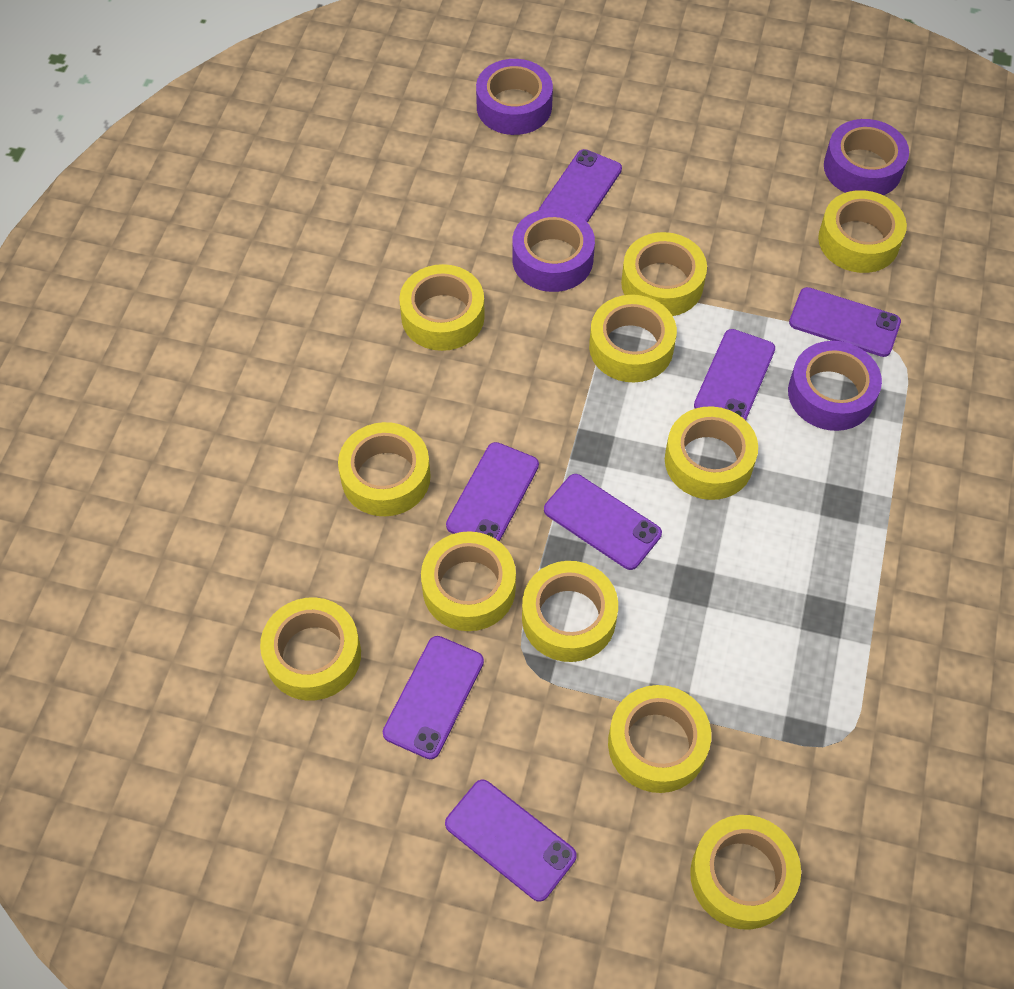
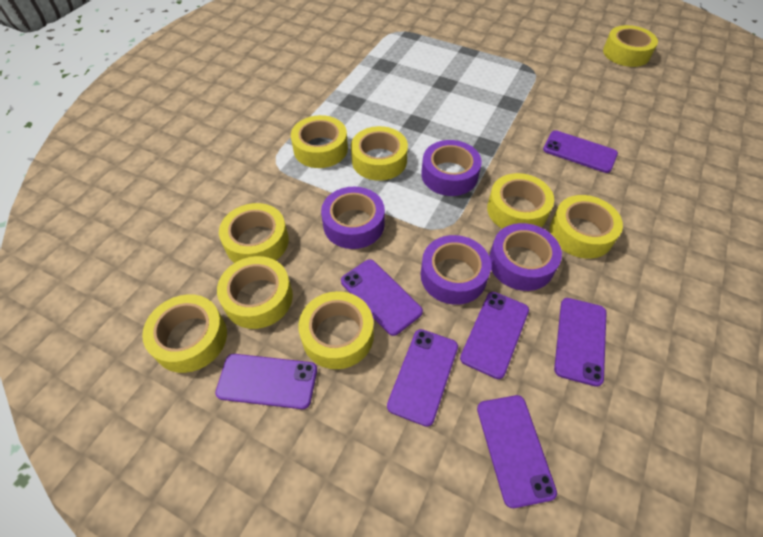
yellow tape: [260,597,361,701] [338,422,431,516] [399,264,485,351] [421,531,516,631] [522,561,618,662] [589,295,677,382] [608,685,711,793] [621,232,707,316] [665,406,758,500] [690,815,801,929] [818,190,907,273] = 11 -> [142,294,227,373] [217,256,293,329] [219,203,289,263] [291,115,348,168] [298,291,374,369] [351,126,408,181] [487,173,554,229] [550,195,623,259] [603,25,658,67] = 9

